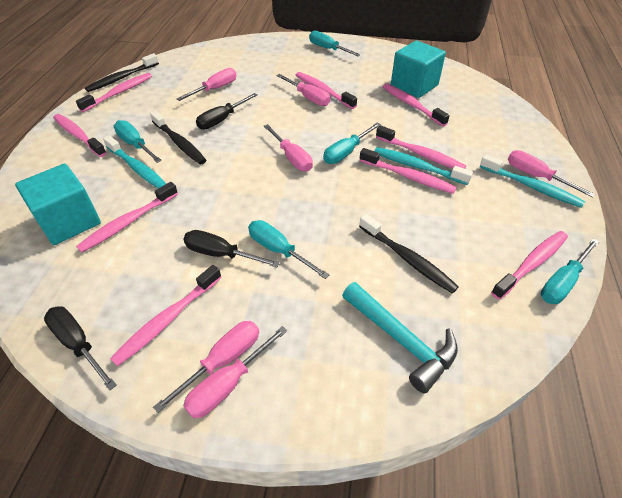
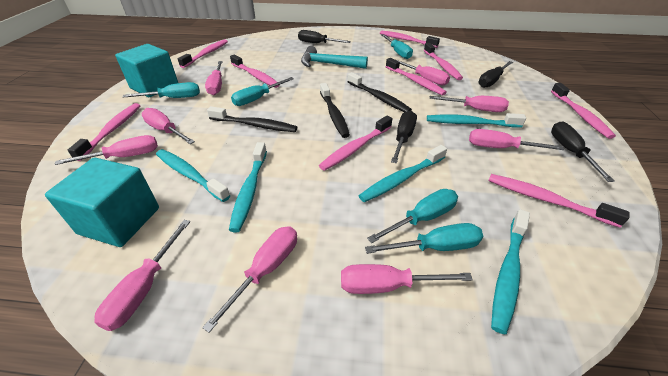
black screwdriver: [44,306,117,391] [183,230,280,268] [196,93,258,130] = 3 -> [298,30,351,43] [391,111,417,163] [478,61,513,88] [551,122,615,182] = 4
pink screwdriver: [153,321,259,413] [177,68,237,101] [183,326,287,418] [264,124,313,171] [276,74,330,106] [508,150,595,198] = 6 -> [55,135,158,165] [94,220,190,331] [142,108,195,144] [202,227,297,333] [205,61,223,95] [341,264,473,294] [395,59,450,85] [429,96,509,112] [469,129,564,150] = 9
turquoise toothbrush: [103,135,166,189] [374,147,473,185] [480,154,585,208] = 3 -> [156,149,230,202] [229,142,267,233] [359,145,447,202] [427,113,526,128] [491,209,530,334] = 5

